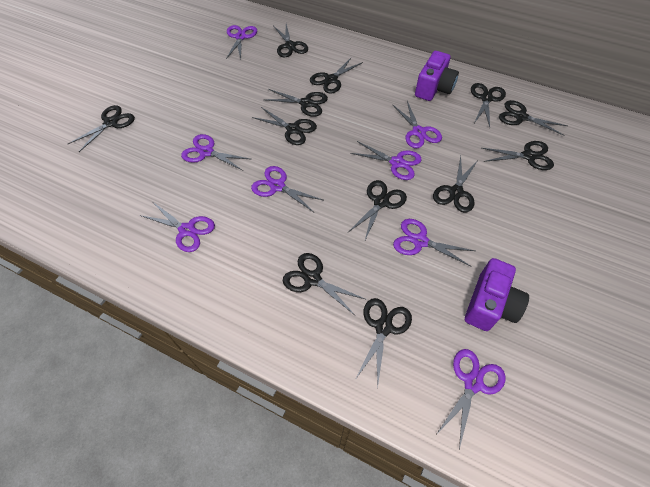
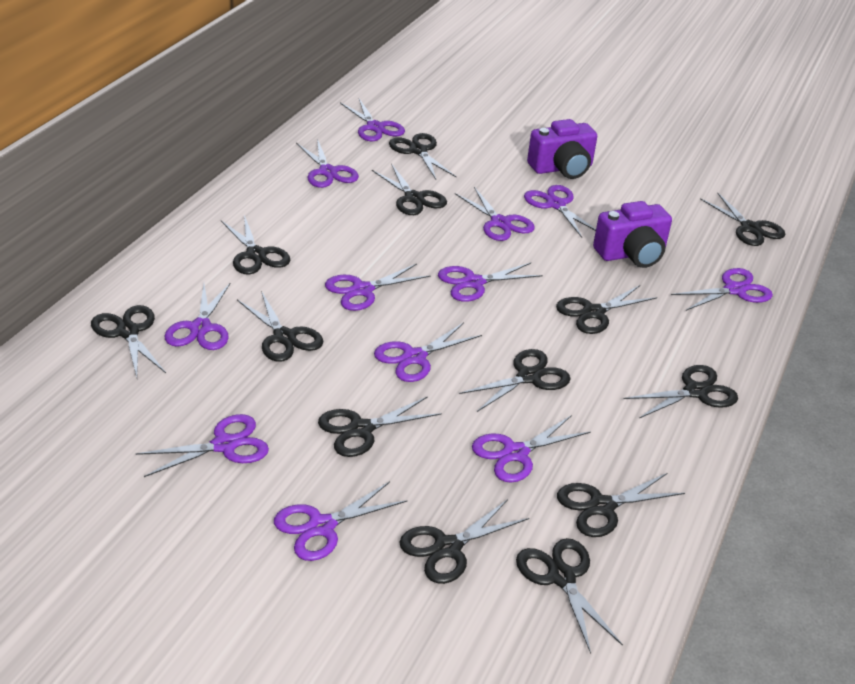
black scissors: [68,105,135,152] [252,107,317,145] [263,89,328,117] [274,24,308,57] [283,253,367,315] [310,57,363,94] [348,180,407,240] [355,298,412,389] [433,156,478,213] [471,83,506,127] [482,141,554,170] [499,100,568,136] = 12 -> [91,305,166,377] [221,215,290,275] [237,291,323,362] [318,396,442,457] [372,164,447,215] [389,133,457,179] [399,499,529,584] [459,349,571,412] [516,538,623,654] [556,285,657,334] [557,473,685,537] [623,365,738,418] [700,192,785,246] = 13
purple scissors: [140,202,215,252] [181,134,250,171] [226,25,257,60] [251,166,323,212] [350,141,422,180] [393,101,442,148] [393,219,475,267] [437,349,506,449] = 8 -> [135,414,269,477] [165,283,230,350] [274,481,408,561] [296,139,359,188] [325,264,431,311] [340,99,405,141] [374,322,482,382] [438,263,543,302] [455,187,535,241] [472,415,591,483] [524,185,596,238] [671,268,773,311] = 12

